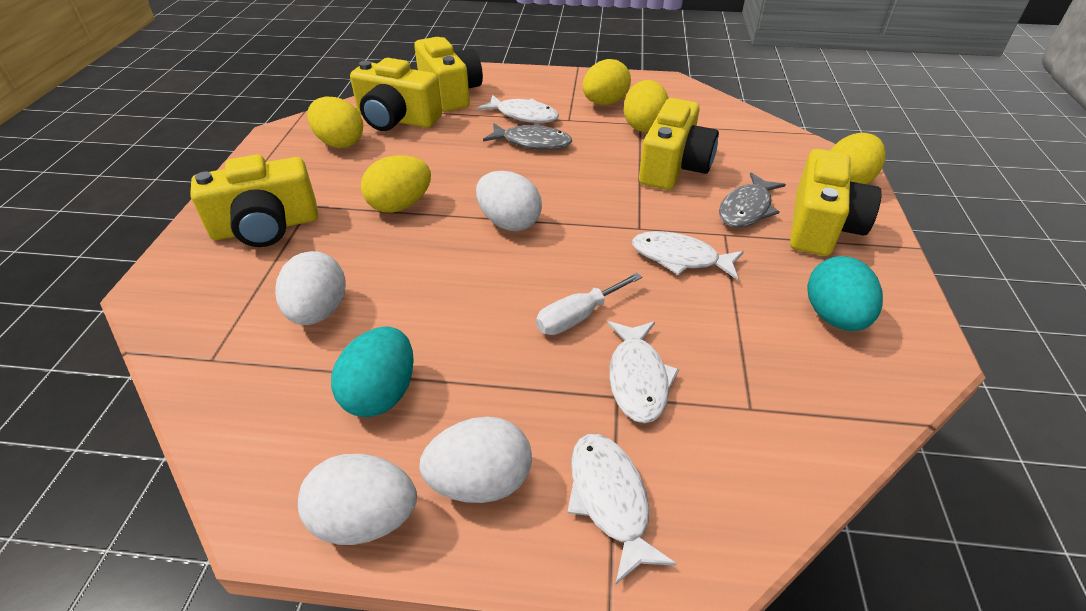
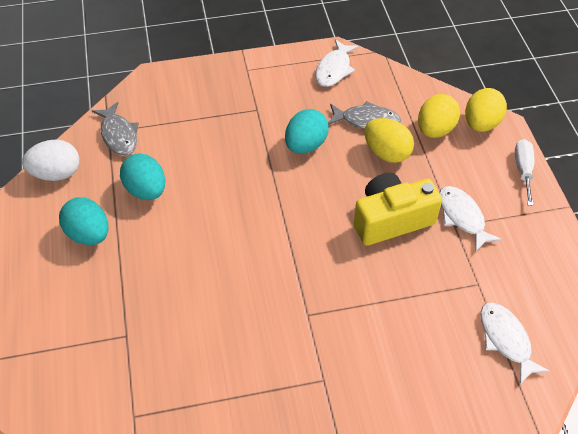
turquoise egg: [331,326,414,417] [807,256,883,331] = 2 -> [59,197,109,245] [120,153,165,200] [285,109,329,154] = 3
white egg: [275,251,346,325] [298,454,417,545] [419,416,532,503] [476,171,542,231] = 4 -> [22,140,79,181] = 1
white fish: [477,95,559,123] [567,434,677,585] [607,321,679,424] [632,231,744,280] = 4 -> [315,39,359,87] [439,186,502,251] [480,302,550,384] = 3
yellow camera: [190,154,318,247] [350,58,442,131] [414,37,483,112] [639,98,719,190] [790,149,882,256] = 5 -> [354,173,442,246] = 1
yellow egg: [307,97,363,148] [361,155,431,213] [582,59,631,105] [624,80,669,132] [830,133,886,184] = 5 -> [364,118,414,163] [418,94,460,138] [465,88,507,132] = 3

